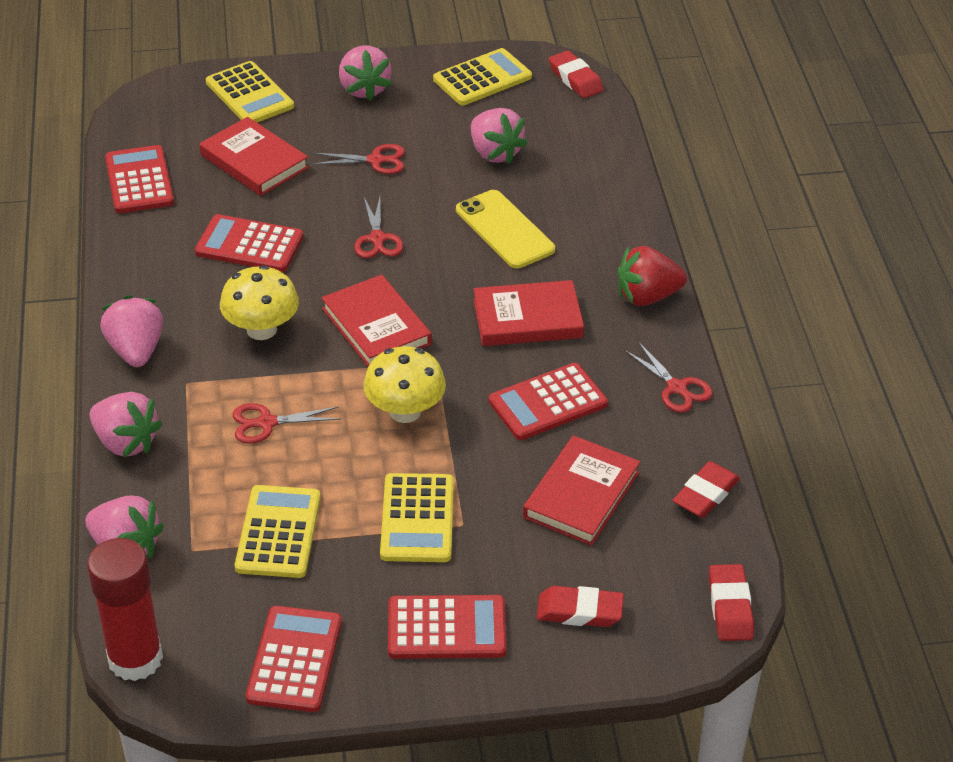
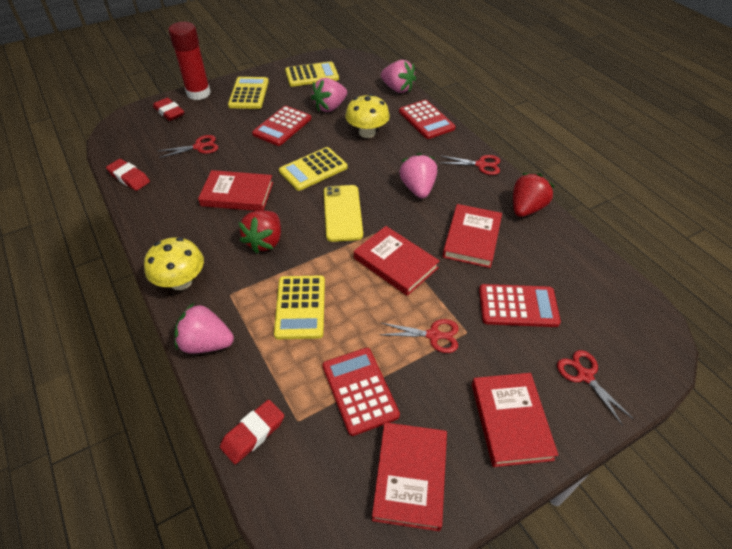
pink strawberry: [85,495,164,558] [89,392,162,457] [100,295,163,367] [339,46,392,101] [471,108,528,164] = 5 -> [175,303,234,354] [311,78,347,112] [381,60,416,93] [399,153,437,198] = 4
red book: [199,117,309,196] [322,275,432,367] [473,280,584,346] [523,435,640,546] = 4 -> [198,170,273,211] [354,226,440,296] [372,422,447,531] [443,204,502,268] [472,373,558,467] = 5
red calculator: [105,145,174,213] [195,214,304,272] [246,606,342,712] [388,595,506,659] [489,363,608,440] = 5 -> [252,106,311,146] [323,348,400,436] [399,100,456,139] [479,284,561,327] = 4
red eraser: [536,586,624,627] [549,50,604,98] [673,461,740,518] [709,564,754,641] = 4 -> [106,159,150,191] [153,98,184,121] [220,400,284,464] = 3
red strawberry: [617,246,687,306] = 1 -> [238,210,281,253] [513,173,555,217] = 2

